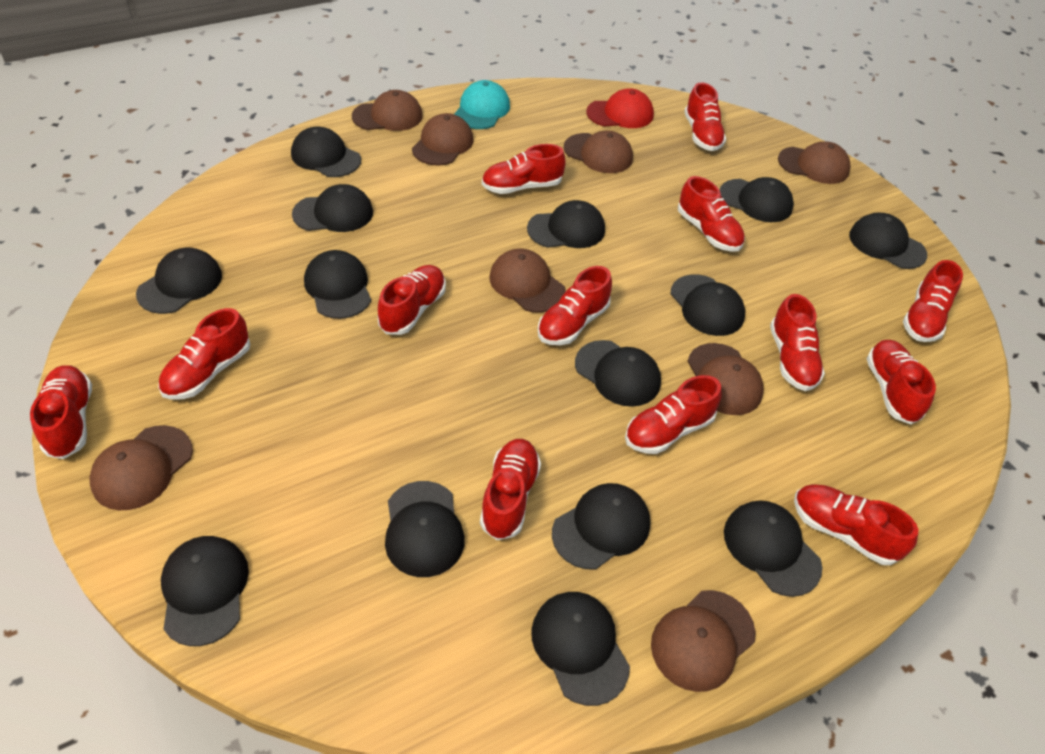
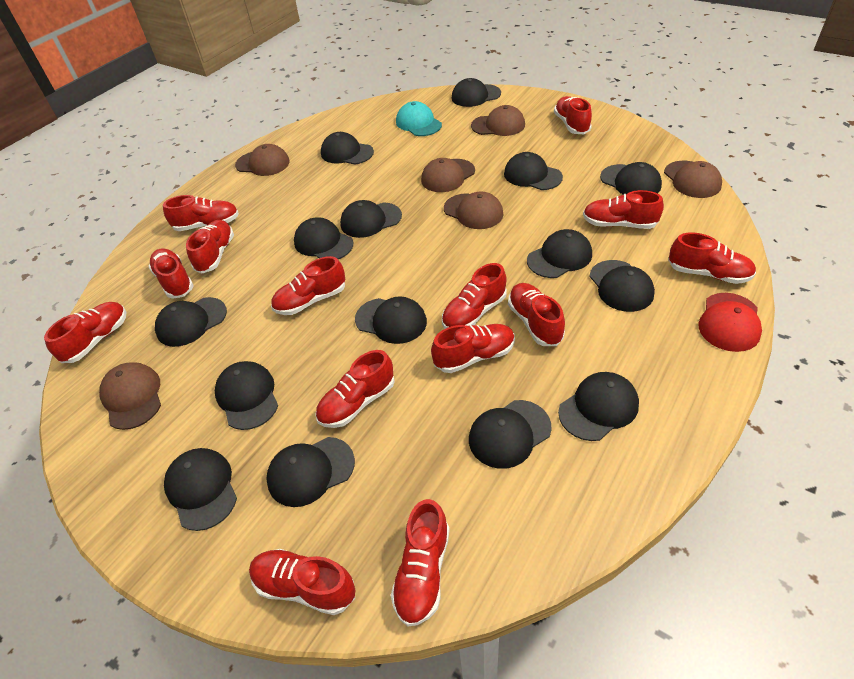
black cap: [136,248,222,314] [161,536,249,646] [291,126,361,177] [292,184,373,232] [304,250,371,319] [385,481,465,577] [527,200,605,248] [531,592,630,706] [552,483,650,570] [575,340,661,407] [671,274,745,336] [720,177,794,222] [724,500,822,597] [849,212,927,269] = 14 -> [155,297,227,347] [164,448,237,531] [215,361,278,430] [266,437,355,507] [294,217,353,259] [321,132,374,165] [340,200,402,238] [355,296,427,344] [452,78,501,107] [469,400,552,469] [504,152,563,190] [527,229,592,278] [558,372,639,441] [589,260,655,312] [600,162,662,195] = 15
brown cap: [89,425,193,510] [352,90,423,131] [412,113,473,165] [489,249,566,313] [564,130,633,173] [651,590,756,692] [687,343,764,415] [778,142,851,184] = 8 -> [99,362,161,430] [235,144,290,176] [421,158,475,192] [444,192,503,229] [471,105,525,136] [664,161,722,198] = 6
red shoe: [30,365,92,459] [158,308,250,400] [378,265,446,335] [480,439,541,540] [482,144,566,194] [538,266,612,345] [625,375,722,454] [678,176,745,252] [684,82,726,151] [770,294,825,391] [794,484,919,565] [866,340,936,424] [903,260,963,342] = 13 -> [44,302,127,363] [148,249,194,299] [163,195,239,231] [186,220,234,274] [249,549,355,615] [271,256,345,315] [315,350,395,428] [391,499,450,626] [431,324,515,373] [442,263,507,329] [508,283,565,346] [554,96,592,134] [583,190,664,229] [668,232,756,284] = 14

